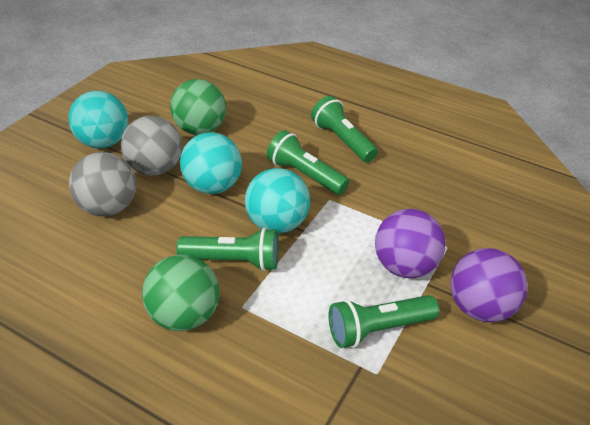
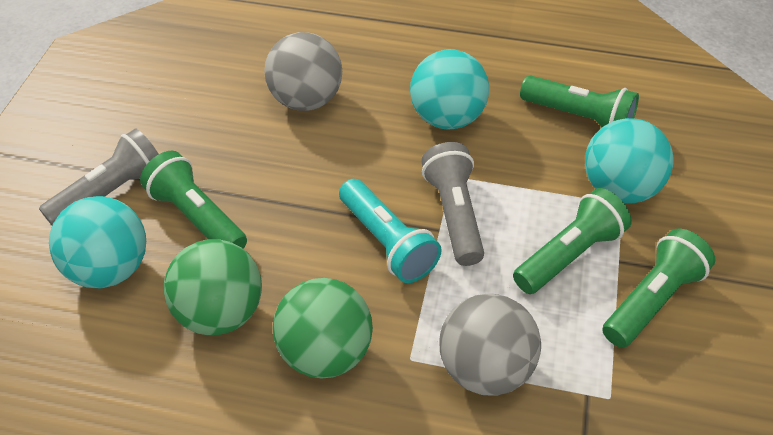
grey flashlight: none = 0 -> [39,128,159,225] [421,142,484,266] = 2
purple ball: [375,209,446,279] [450,248,528,322] = 2 -> none = 0
turquoise flashlight: none = 0 -> [339,179,442,283] = 1

